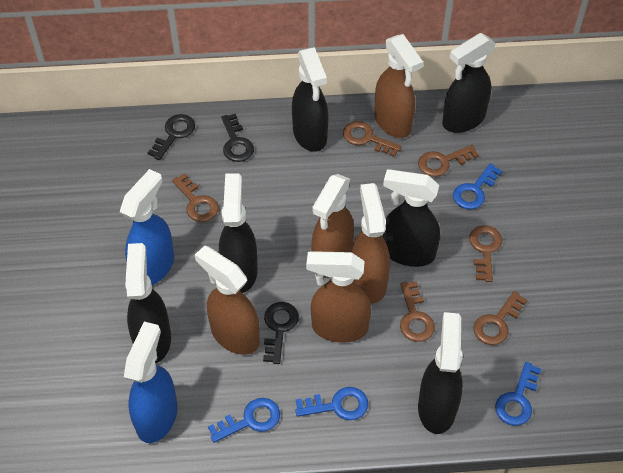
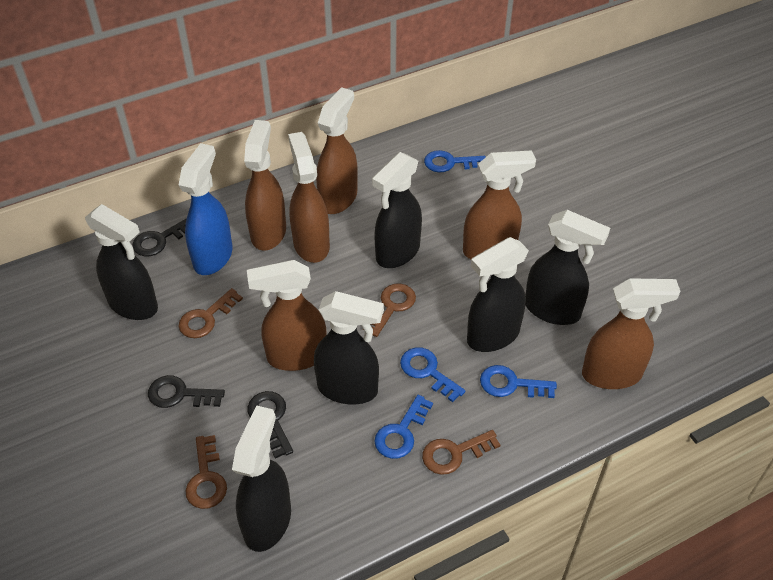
blue spray bottle: [120,169,174,285] [124,322,178,443] = 2 -> [179,143,232,275] = 1
brown key: [172,173,219,222] [343,121,402,157] [400,281,435,342] [418,145,479,177] [469,225,502,282] [473,291,527,345] = 6 -> [179,288,243,338] [185,435,227,509] [363,283,416,337] [422,430,500,475] = 4
brown spray bottle: [195,245,260,355] [306,251,371,343] [311,174,354,277] [352,183,390,303] [374,34,423,138] = 5 -> [244,120,286,251] [247,260,327,371] [288,132,330,263] [316,87,358,214] [463,150,536,259] [582,278,681,389] = 6

